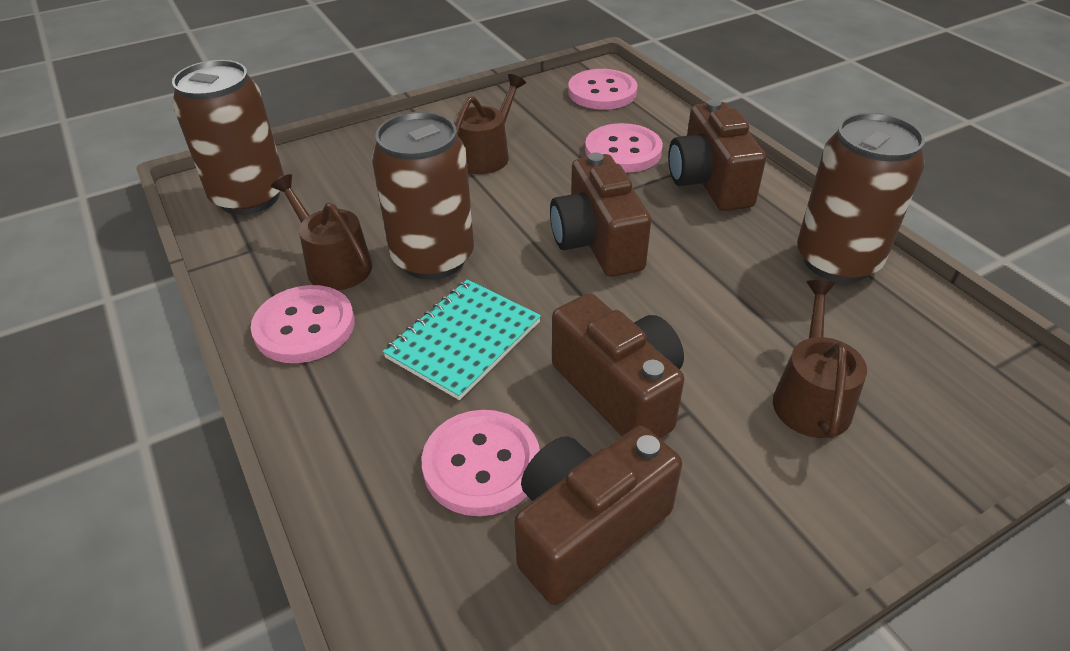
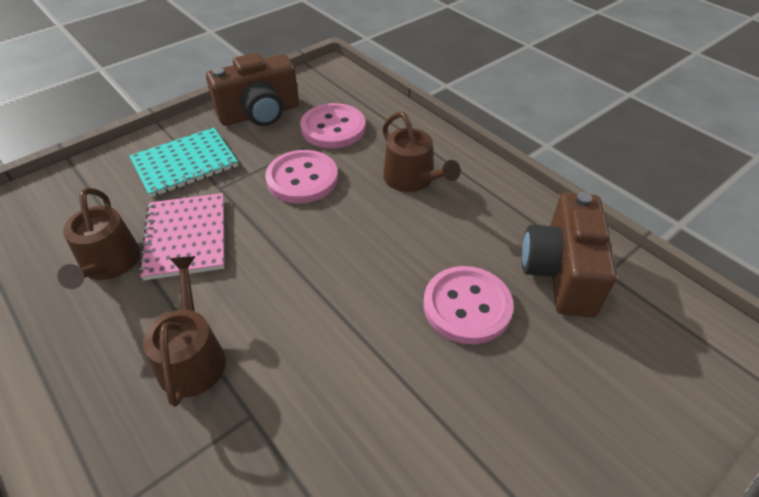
brown camera: [514,426,682,605] [550,153,651,277] [552,293,684,438] [668,99,766,211] = 4 -> [206,53,299,126] [522,192,617,317] = 2
brown can: [172,60,284,215] [372,112,474,280] [797,113,925,283] = 3 -> none = 0
pink button: [251,285,355,363] [422,410,540,516] [568,69,638,110] [585,123,663,173] = 4 -> [265,150,338,203] [300,103,365,148] [423,266,514,344] = 3
pink notebook: none = 0 -> [139,193,225,280] = 1

